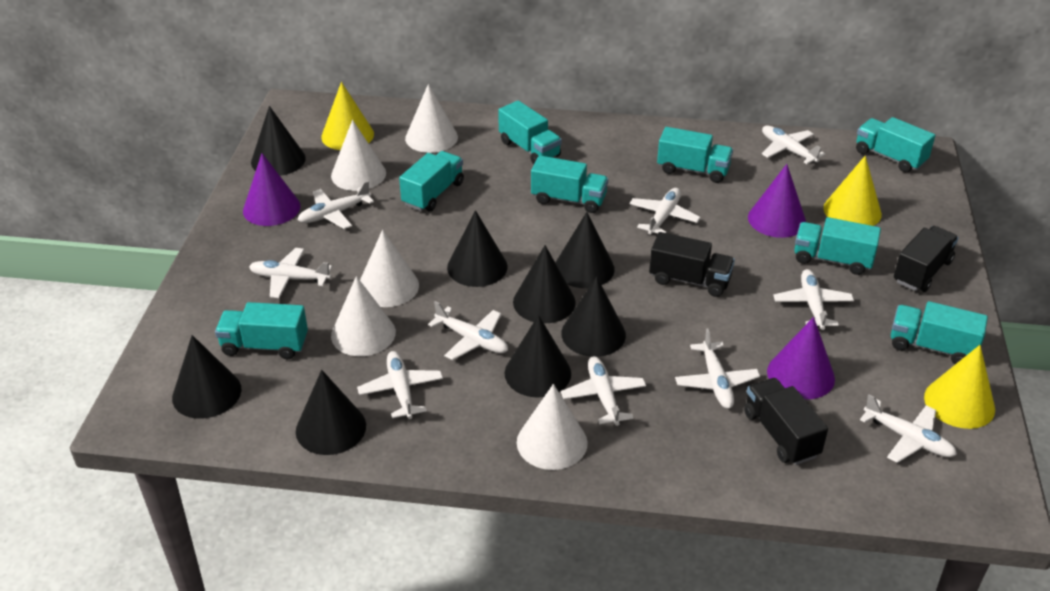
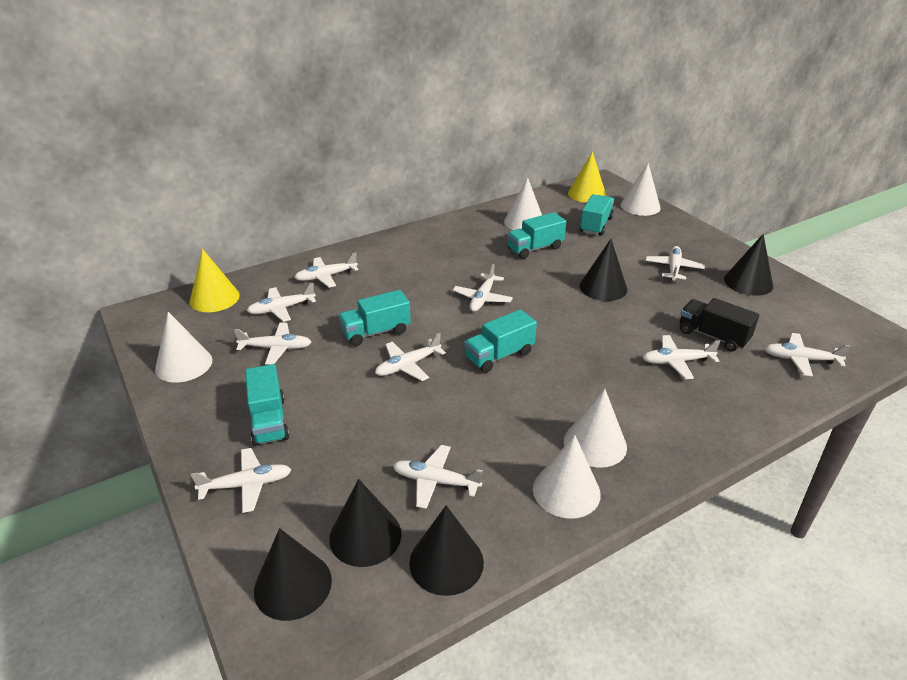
black cone: [172,335,242,419] [251,106,306,176] [296,370,366,455] [447,210,508,287] [505,315,571,398] [513,245,576,323] [556,212,615,288] [561,276,626,357] = 8 -> [254,528,332,621] [329,479,401,567] [409,506,484,596] [580,239,628,301] [724,234,773,296] = 5
black truck: [649,232,735,297] [744,378,828,465] [894,226,959,292] = 3 -> [680,298,759,352] = 1
purple cone: [243,153,300,226] [748,164,806,238] [767,317,835,399] = 3 -> none = 0
turquoise truck: [215,302,308,359] [399,151,464,211] [498,100,562,164] [531,155,608,213] [657,127,733,183] [794,217,881,275] [856,117,935,173] [891,301,988,364] = 8 -> [245,364,289,446] [338,290,411,346] [464,309,537,373] [507,212,566,259] [580,194,614,236] = 5
yellow cone: [321,82,374,150] [823,156,882,226] [924,345,995,429] = 3 -> [190,249,240,312] [568,152,606,203] = 2

